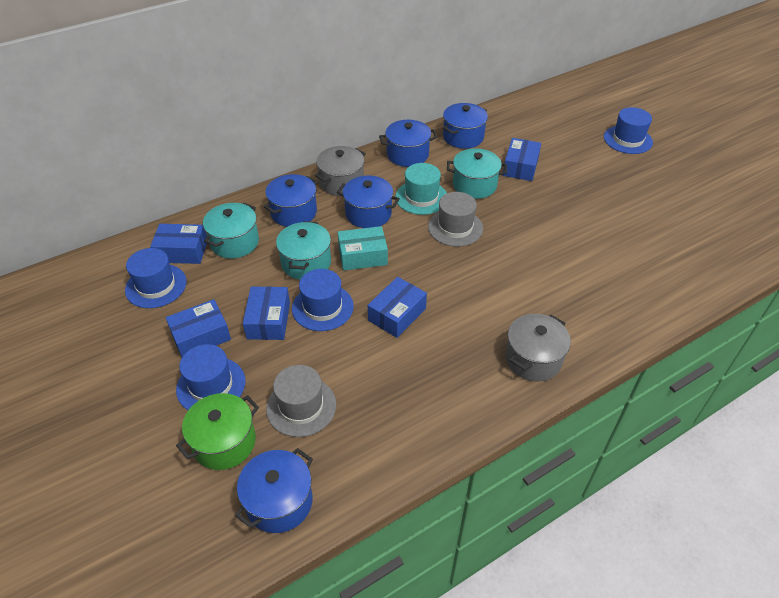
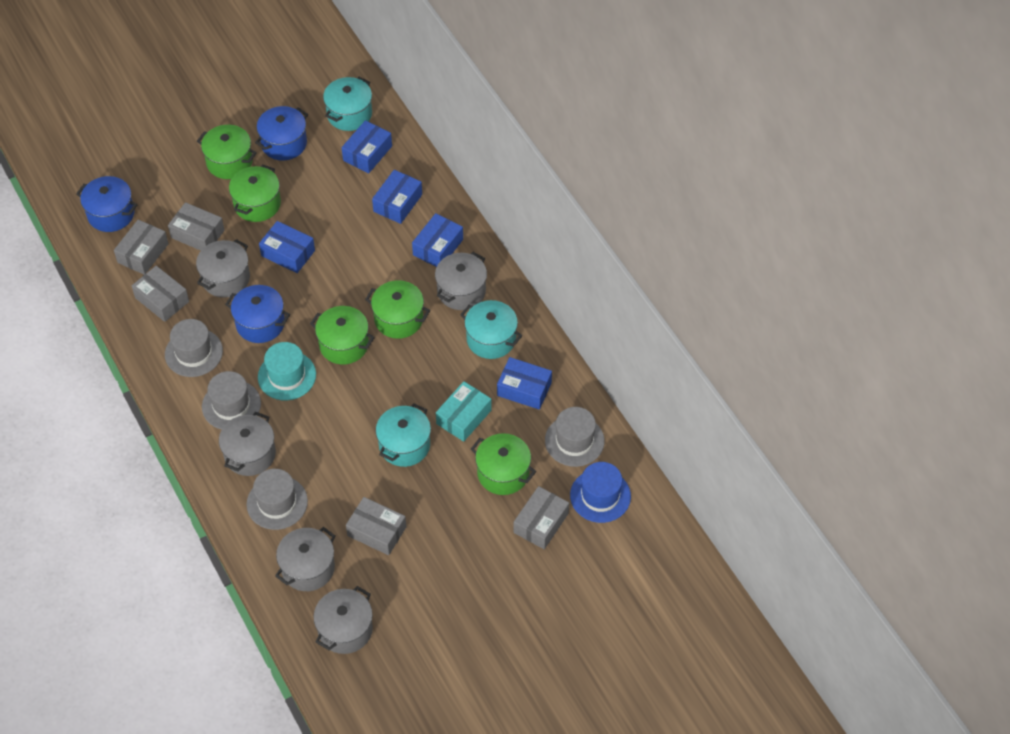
blue hat: [125,248,187,308] [176,344,245,410] [292,269,354,331] [604,107,653,154] = 4 -> [570,462,631,523] = 1
blue pot: [235,448,313,533] [264,174,318,227] [337,175,400,228] [379,120,437,167] [443,103,488,149] = 5 -> [76,176,137,232] [225,285,290,343] [255,106,308,161] = 3
green pot: [176,393,259,470] = 1 -> [197,125,257,179] [229,164,281,222] [310,306,375,365] [365,280,430,339] [471,433,536,495] = 5
grey box: none = 0 -> [114,220,168,275] [132,266,189,322] [168,202,224,251] [346,497,406,555] [514,486,569,549] = 5
grey hat: [266,365,336,437] [428,192,483,247] = 2 -> [165,319,223,377] [202,371,261,430] [247,469,308,530] [545,407,605,467] = 4
grey pot: [315,146,366,196] [505,314,571,381] = 2 -> [196,239,250,298] [219,412,276,476] [275,527,336,591] [313,586,373,654] [435,252,487,310] = 5

